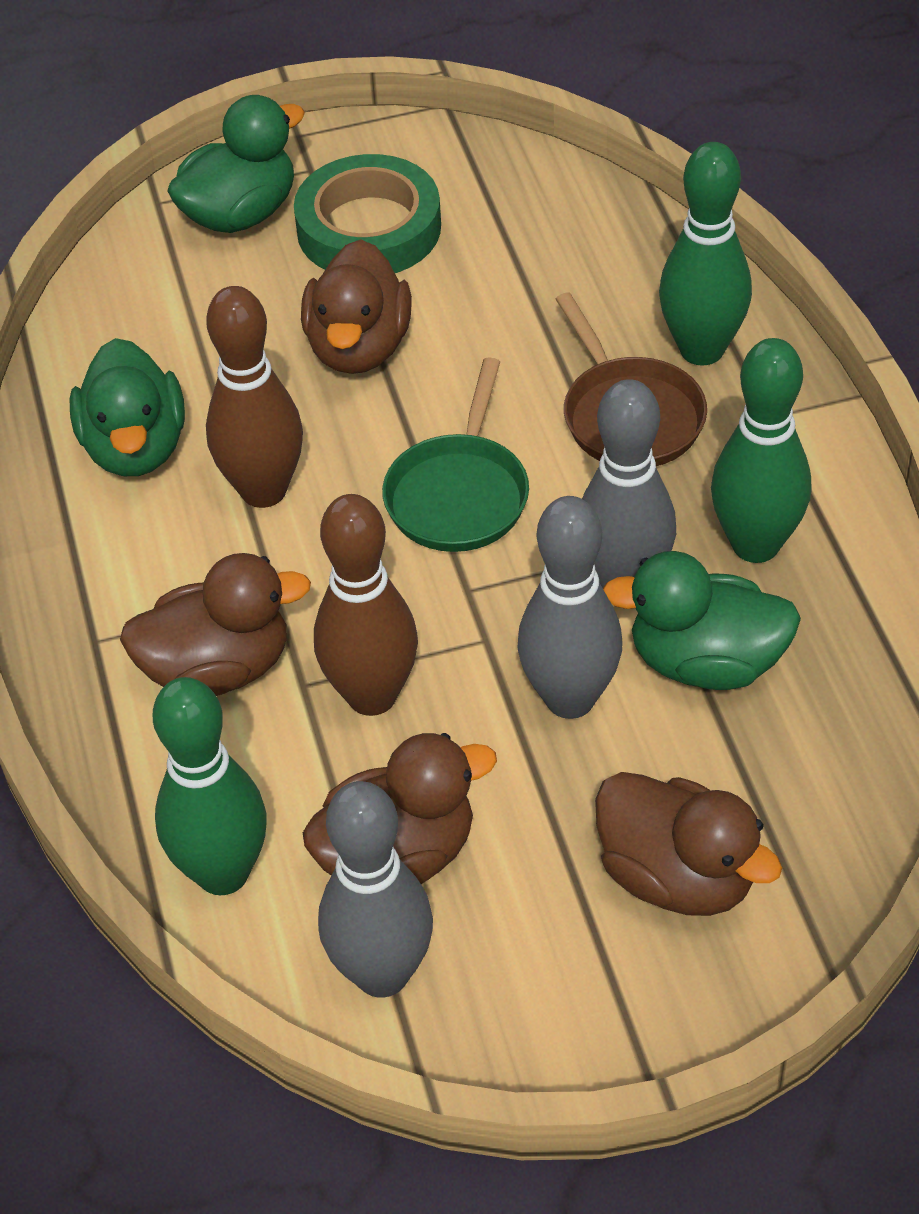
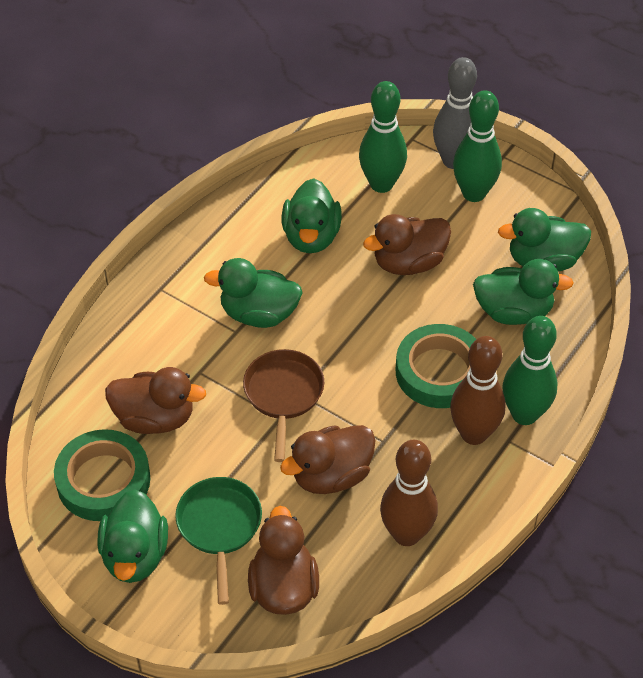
green duck: [70,338,185,476] [167,95,305,233] [603,551,801,690] = 3 -> [97,490,168,583] [204,258,303,328] [282,178,342,253] [473,259,573,325] [498,208,591,271] = 5
green tape: [294,154,441,273] = 1 -> [54,429,150,521] [396,324,476,408] = 2
grey bowling pin: [318,781,433,998] [517,496,622,719] [582,379,676,588] = 3 -> [433,57,477,169] = 1

